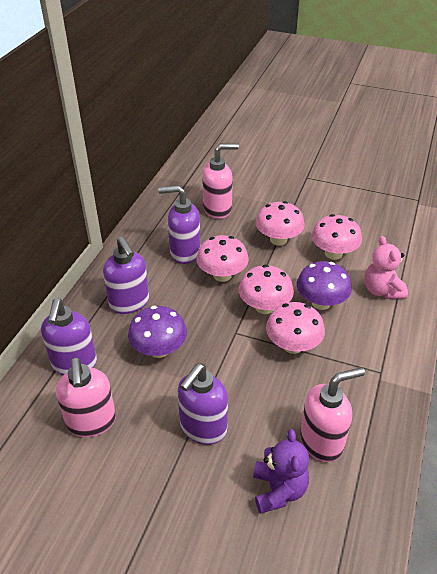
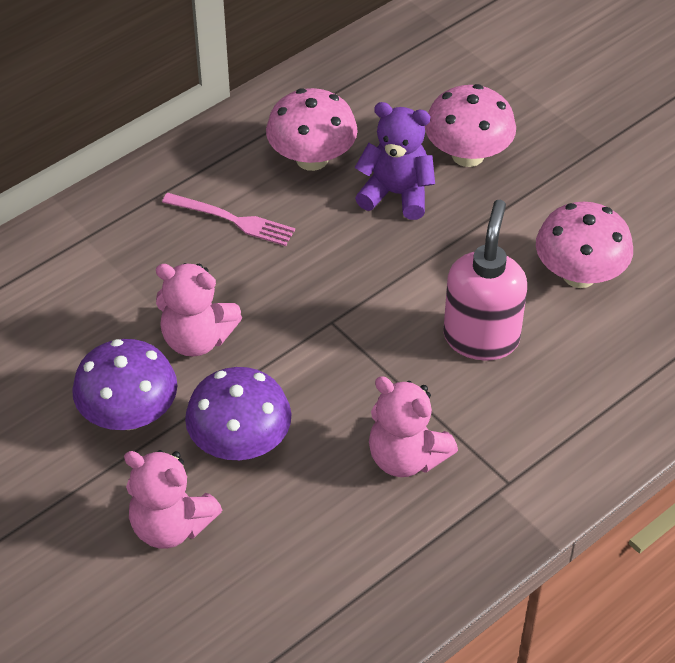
pink fork: none = 0 -> [162,193,295,246] = 1
pink mushroom: [196,235,249,282] [239,265,294,314] [256,201,305,246] [266,302,325,354] [311,214,362,260] = 5 -> [266,88,358,171] [425,84,516,167] [536,202,633,288] = 3
pink soap dispenser: [56,357,116,437] [202,143,239,219] [300,367,365,462] = 3 -> [443,200,527,361] = 1
pink teddy bear: [365,236,408,299] = 1 -> [124,450,222,549] [156,263,242,357] [369,376,458,477] = 3
purple soap dispenser: [41,298,97,375] [103,237,149,314] [158,185,201,264] [178,364,228,445] = 4 -> none = 0

